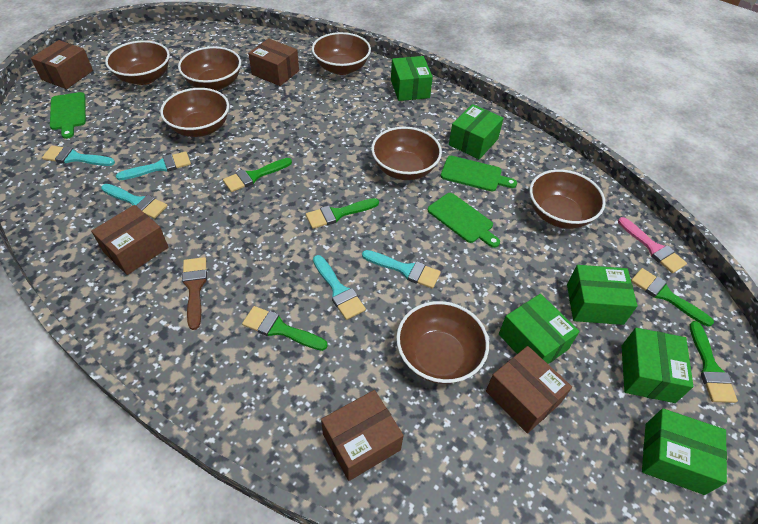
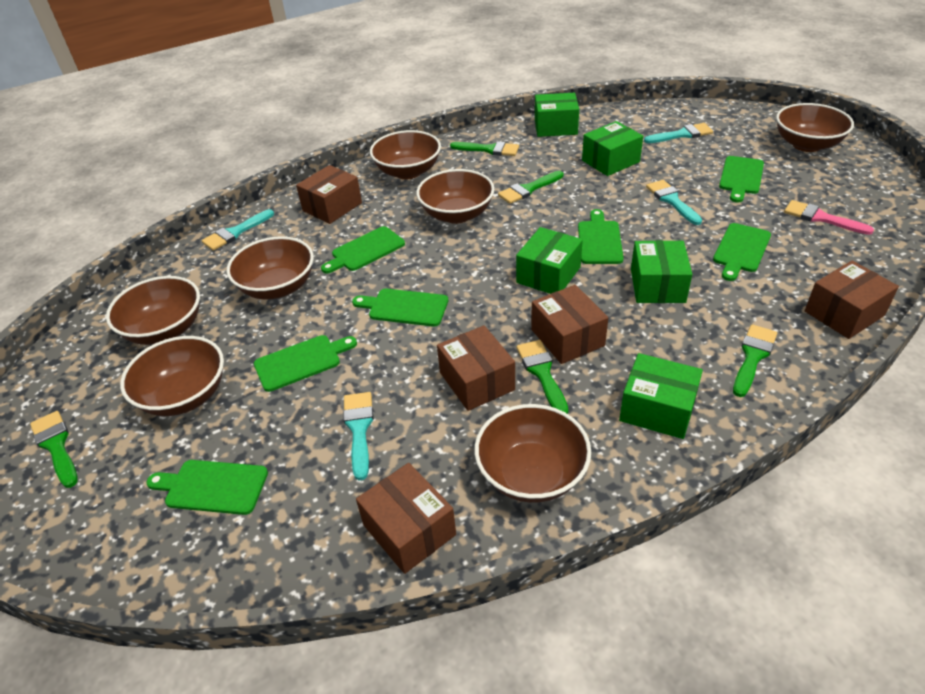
brown brush: [182,257,207,330] = 1 -> none = 0
green box: [391,56,433,101] [449,104,504,159] [499,294,580,364] [567,265,637,325] [622,328,693,403] [642,408,727,495] = 6 -> [516,227,583,294] [535,93,579,137] [582,121,643,176] [619,353,703,439] [631,240,692,303] = 5
green cutting board: [50,92,86,139] [428,193,500,248] [441,156,517,192] = 3 -> [146,460,268,515] [254,335,357,392] [321,226,405,274] [352,289,448,327] [578,209,624,264] [713,223,771,281] [719,156,764,202] = 7
turquoise brush: [42,146,115,166] [101,184,168,219] [116,151,191,180] [313,255,366,320] [362,250,441,289] = 5 -> [202,209,274,251] [343,392,374,480] [644,123,713,143] [646,180,702,225] = 4

